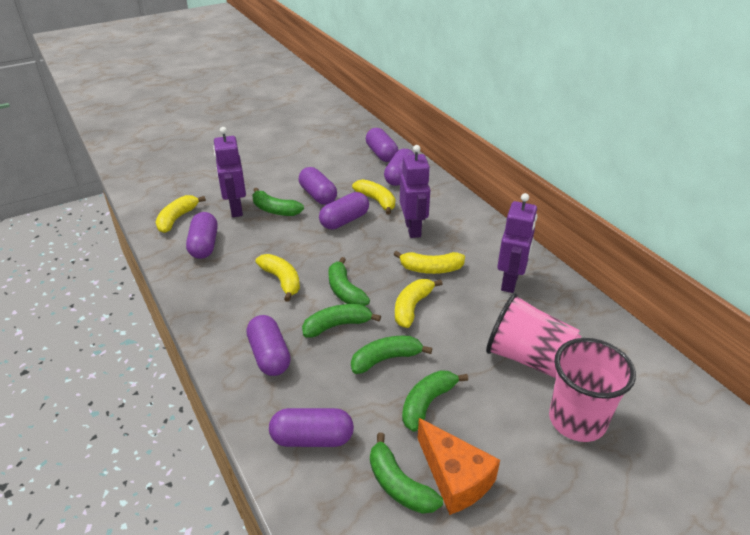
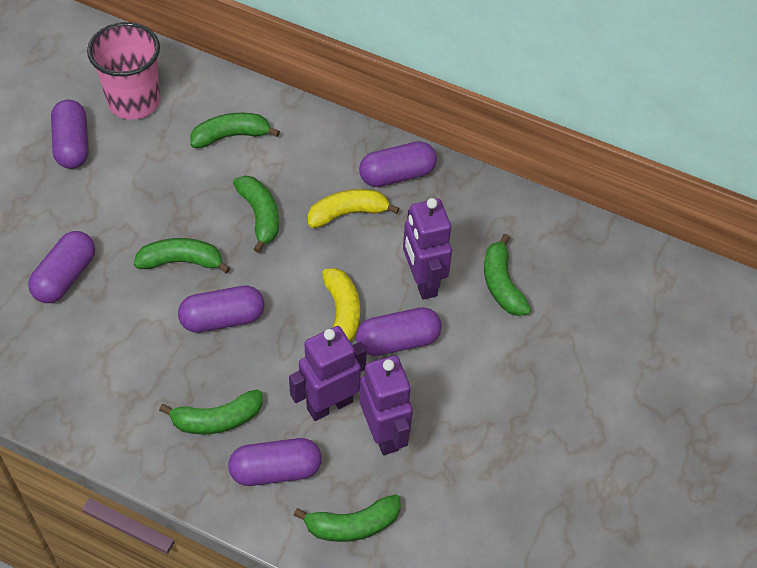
orange cheese: [418,418,500,515] = 1 -> none = 0
pink cup: [486,293,582,378] [549,338,636,442] = 2 -> [87,22,161,120] = 1
purple capsule: [186,212,218,259] [246,315,291,376] [269,408,354,447] [299,167,337,205] [319,192,369,229] [366,128,398,162] [384,149,415,186] = 7 -> [28,231,95,303] [51,100,89,169] [178,286,265,333] [228,438,322,486] [356,307,442,356] [359,141,437,187] = 6
yellow banana: [156,195,206,233] [256,254,300,302] [352,179,395,215] [393,251,465,274] [395,279,442,328] = 5 -> [308,189,399,228] [322,268,360,342] = 2

